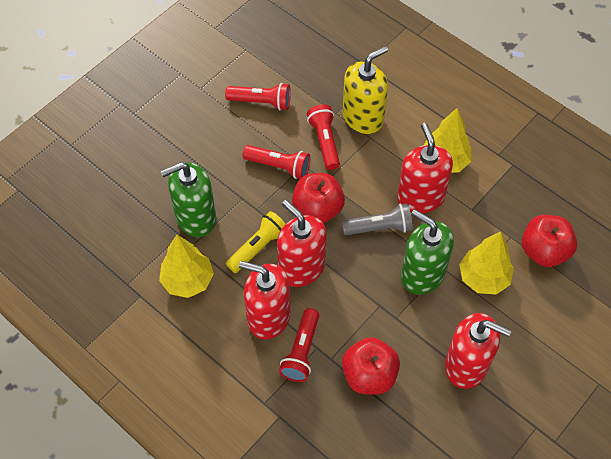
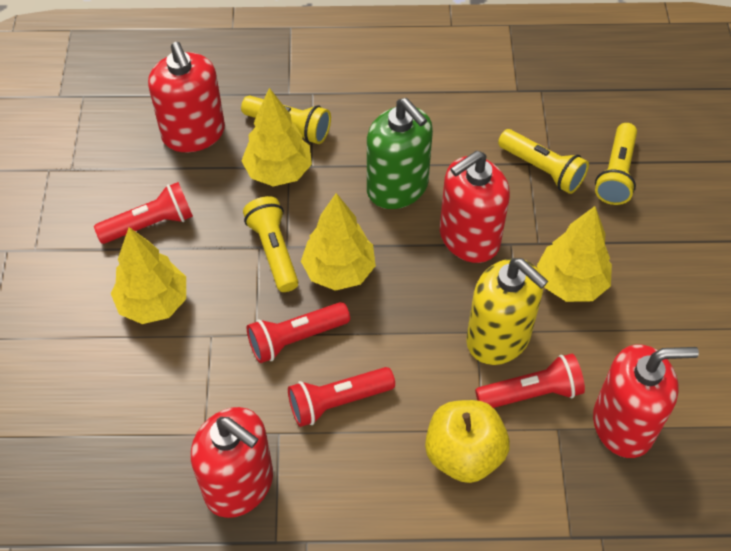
green soap dispenser: [161,162,216,237] [401,209,454,294] = 2 -> [367,98,433,209] = 1
grey flashlight: [342,204,413,235] = 1 -> none = 0
red apple: [292,173,345,223] [342,337,400,394] [522,215,577,267] = 3 -> none = 0
yellow apple: none = 0 -> [425,400,510,483] = 1
yellow flashlight: [226,211,285,273] = 1 -> [241,96,331,144] [243,196,298,292] [498,129,589,194] [595,123,637,205] = 4
yellow tree: [159,235,214,298] [424,108,471,173] [459,231,514,295] = 3 -> [111,227,186,324] [241,88,312,186] [301,193,376,291] [537,206,612,302] = 4

